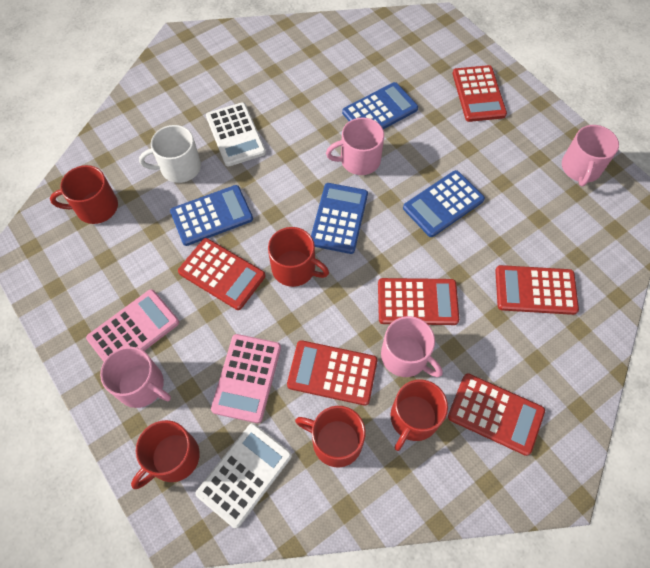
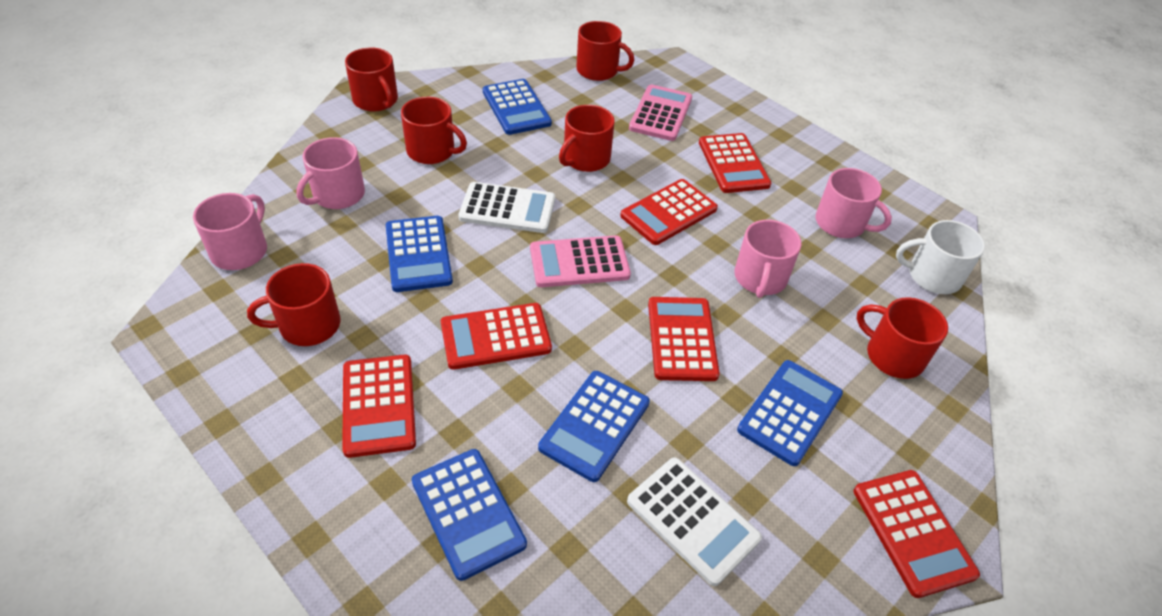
blue calculator: [170,185,253,246] [311,183,368,254] [342,82,418,129] [403,170,485,237] = 4 -> [386,216,453,292] [412,449,527,581] [483,79,552,135] [538,371,650,482] [737,360,843,466] = 5
red mug: [50,165,118,224] [131,420,200,489] [268,227,329,287] [295,406,365,468] [391,380,448,451] = 5 -> [247,263,340,346] [345,48,398,111] [401,97,467,164] [559,105,615,172] [576,21,634,81] [856,297,948,379] = 6

